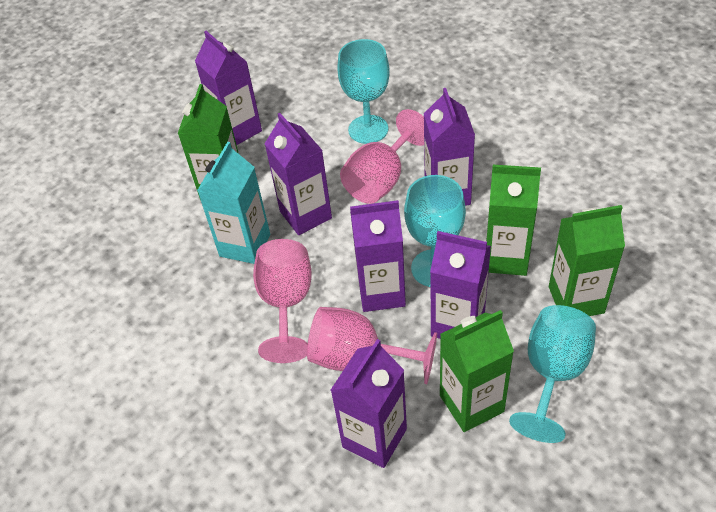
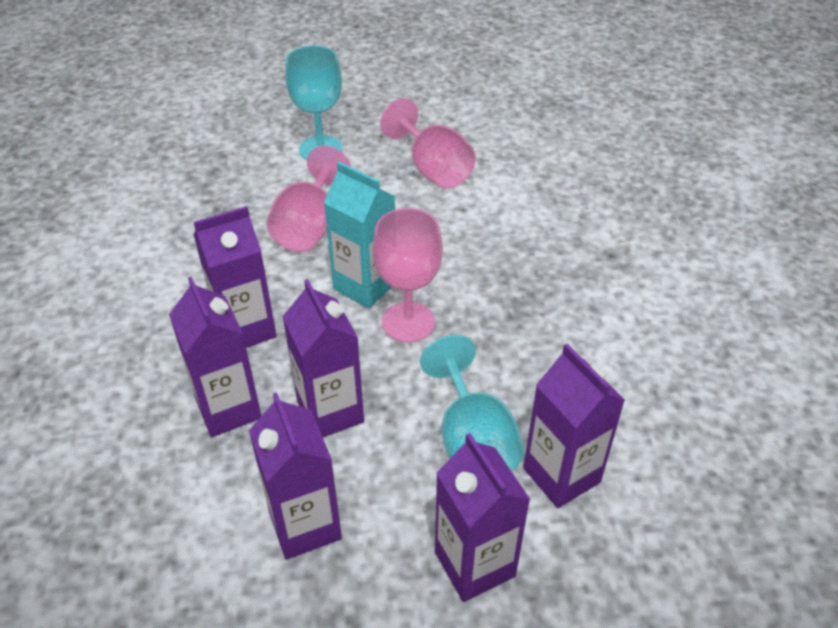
green carton: [178,84,239,198] [440,310,514,432] [486,165,541,276] [549,205,625,316] = 4 -> none = 0
turquoise goblet: [337,39,390,144] [404,175,466,287] [509,305,596,443] = 3 -> [285,45,343,160] [420,335,524,471] = 2

